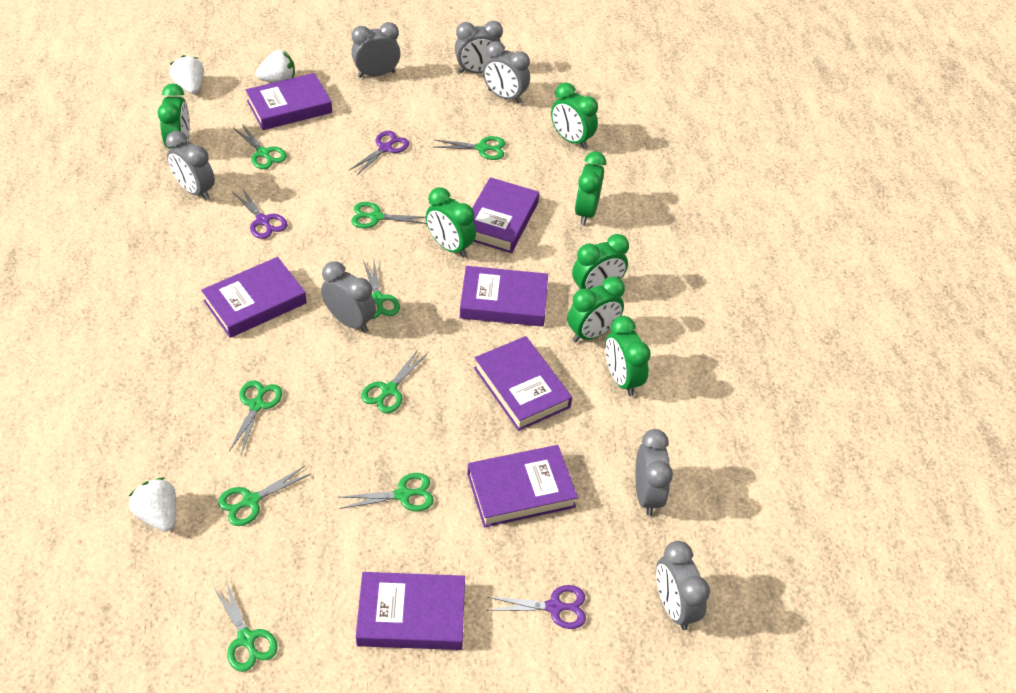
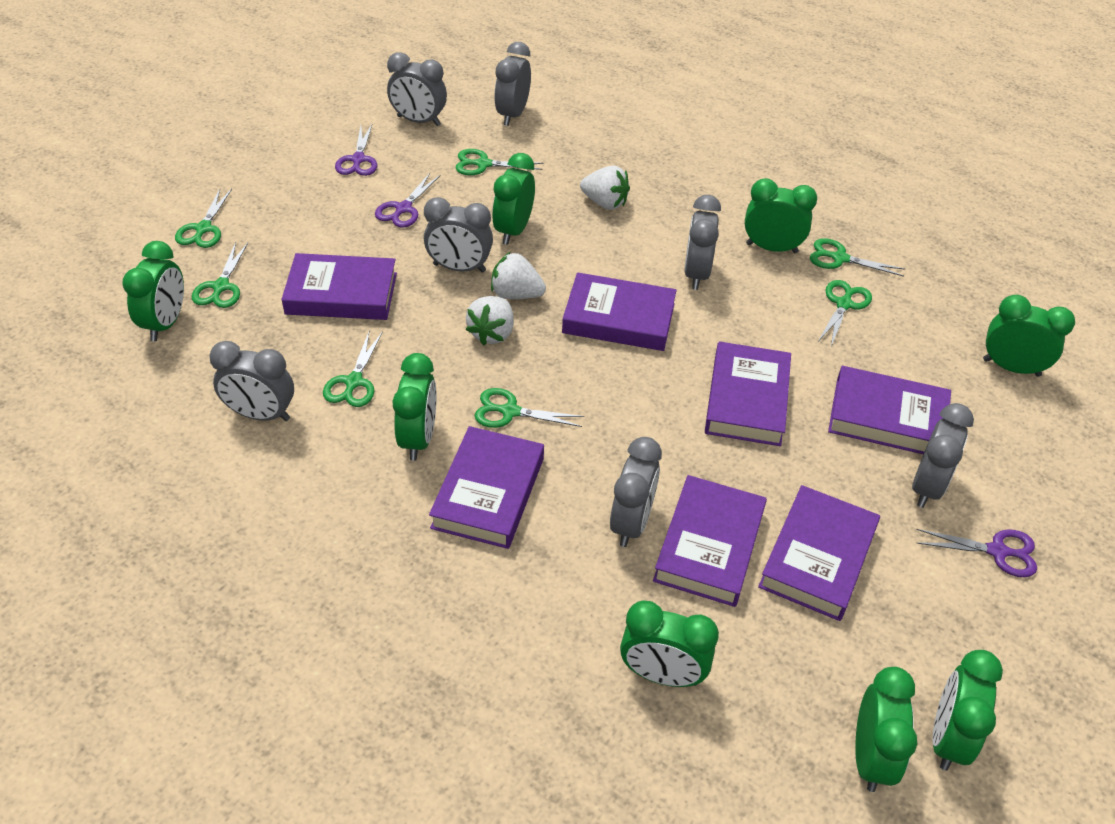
green clock: [158,83,190,149] [426,187,476,258] [551,83,598,149] [567,276,625,342] [572,234,629,289] [575,151,606,225] [605,316,651,396] = 7 -> [122,241,184,341] [392,353,437,461] [492,153,535,245] [620,601,719,687] [745,178,817,253] [855,667,917,792] [932,650,1003,771] [983,295,1075,377] = 8
green scissors: [214,581,278,672] [218,466,311,526] [229,380,282,455] [234,124,287,169] [340,473,434,511] [351,202,427,228] [361,350,428,413] [363,260,400,319] [435,136,505,160] = 9 -> [175,189,232,248] [191,242,248,308] [323,331,383,407] [456,149,543,175] [475,388,584,428] [810,238,905,277] [818,280,872,346] = 7

